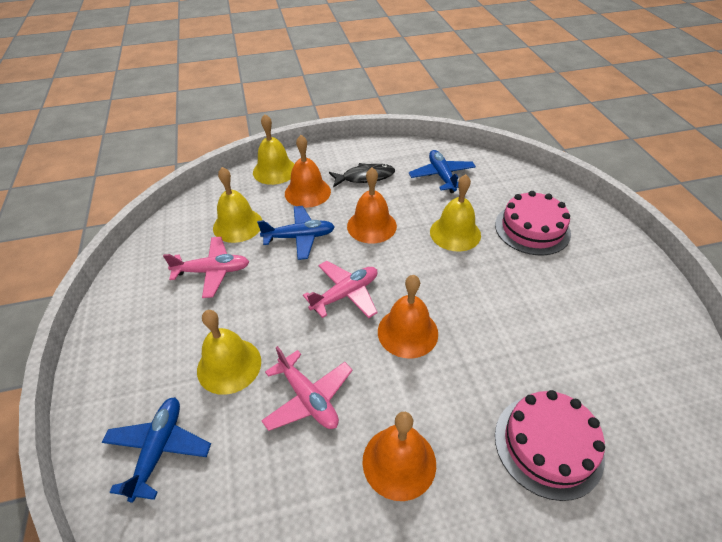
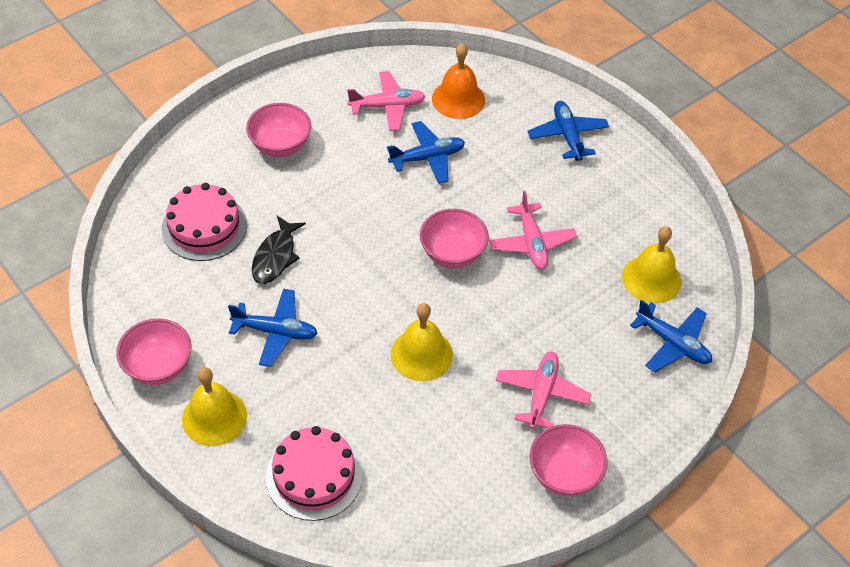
blue plane: [102,397,211,503] [257,206,335,260] [409,150,476,193] = 3 -> [228,289,318,367] [387,121,465,184] [527,101,609,161] [630,300,712,372] = 4
orange bell: [285,135,331,208] [347,167,397,243] [362,412,436,501] [378,275,438,358] = 4 -> [432,43,485,119] = 1
pink bowl: none = 0 -> [116,319,192,385] [246,103,311,157] [420,209,489,268] [530,424,607,497] = 4
yellow bell: [197,310,261,395] [213,167,262,243] [253,114,294,185] [430,174,481,252] = 4 -> [182,367,247,446] [391,303,453,381] [622,226,681,304] = 3

